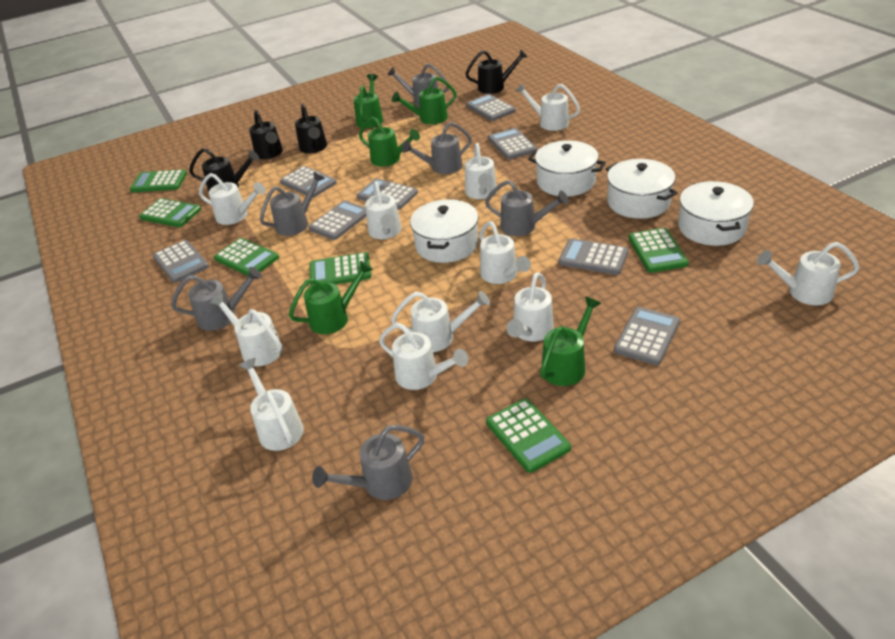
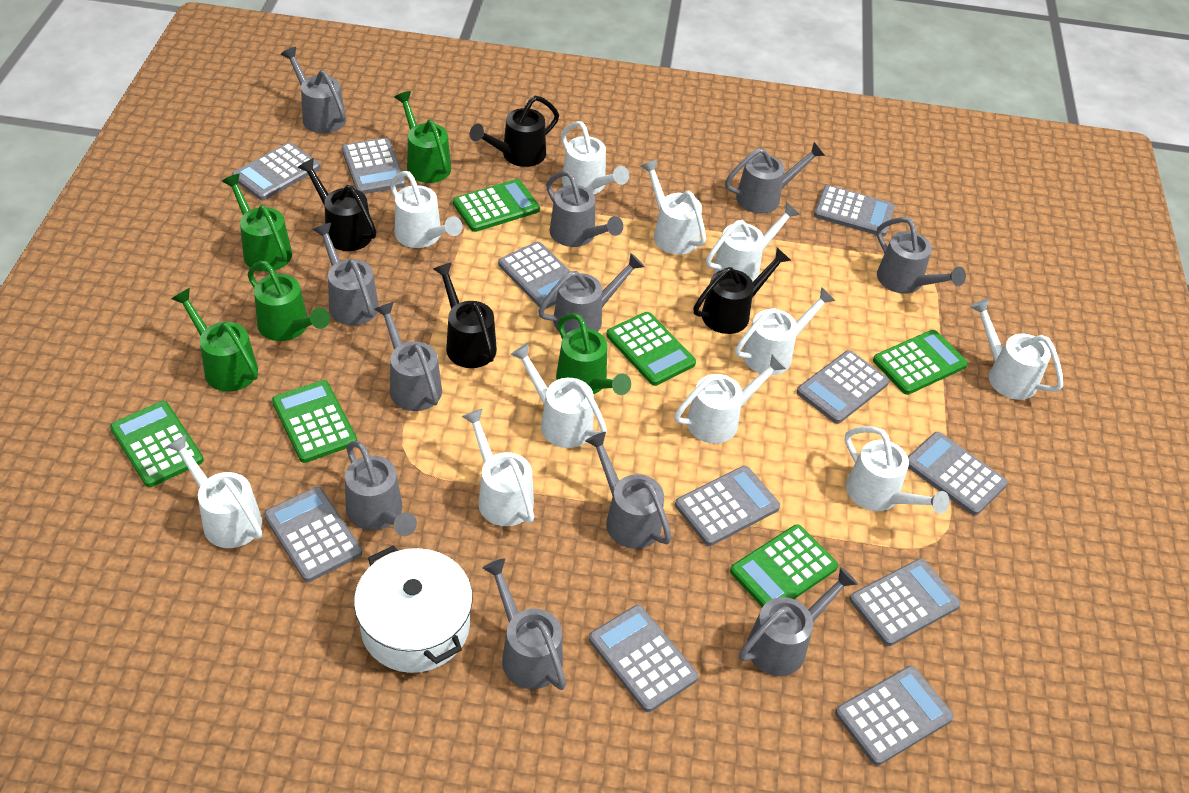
grey calculator: [153,240,209,283] [280,166,337,198] [309,200,366,240] [357,178,418,210] [466,94,516,121] [488,128,537,160] [558,238,628,275] [614,307,680,365] = 8 -> [232,142,320,200] [264,487,362,582] [342,138,406,194] [498,242,570,309] [589,605,698,712] [675,466,780,546] [797,350,889,424] [814,185,895,237] [835,666,954,766] [850,558,961,646] [908,432,1008,515] = 11
grey watering can: [171,267,262,331] [260,172,325,236] [312,425,424,500] [387,63,449,107] [402,122,472,174] [485,180,569,236] = 6 -> [281,47,346,133] [313,223,379,326] [345,441,417,536] [374,302,442,411] [483,558,566,690] [538,253,644,334] [546,171,623,247] [585,432,672,549] [725,142,825,214] [739,567,858,676] [876,217,966,294] = 11
white pot: [410,199,479,263] [528,140,606,197] [606,159,678,219] [678,181,754,246] = 4 -> [354,546,473,673] = 1

